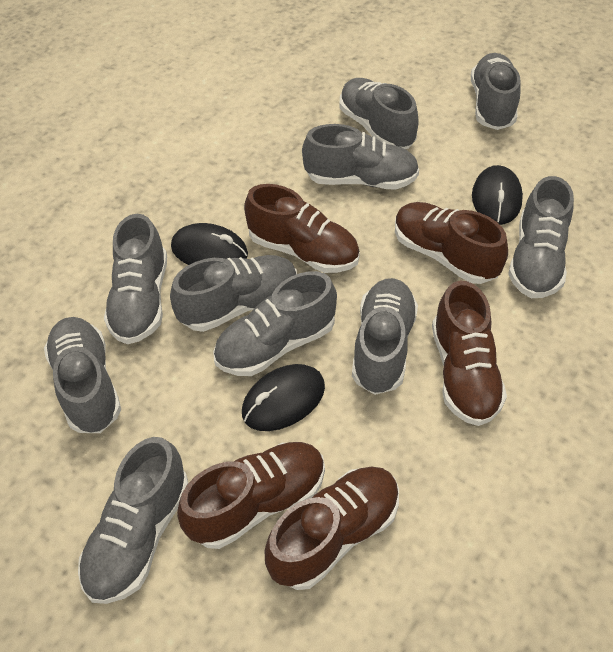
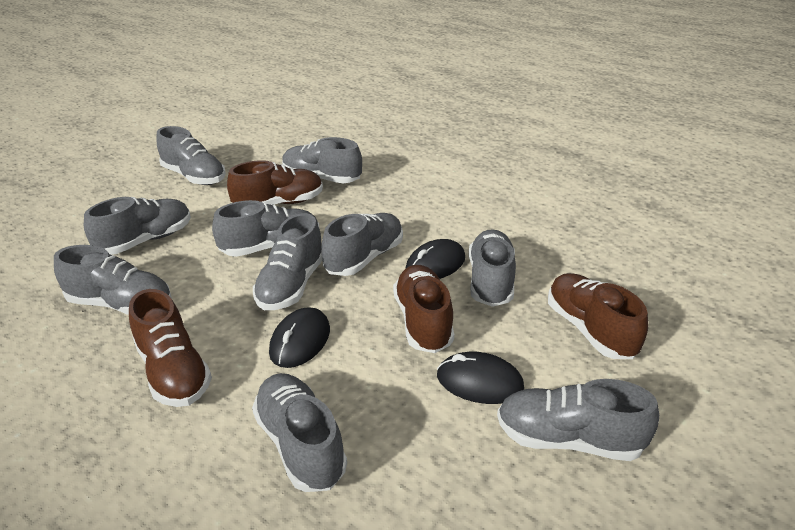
brown shoe: [177,442,325,549] [244,184,360,273] [264,467,399,590] [395,202,508,284] [432,281,507,426] = 5 -> [129,289,212,407] [227,160,323,205] [393,265,454,353] [548,273,648,359] = 4

